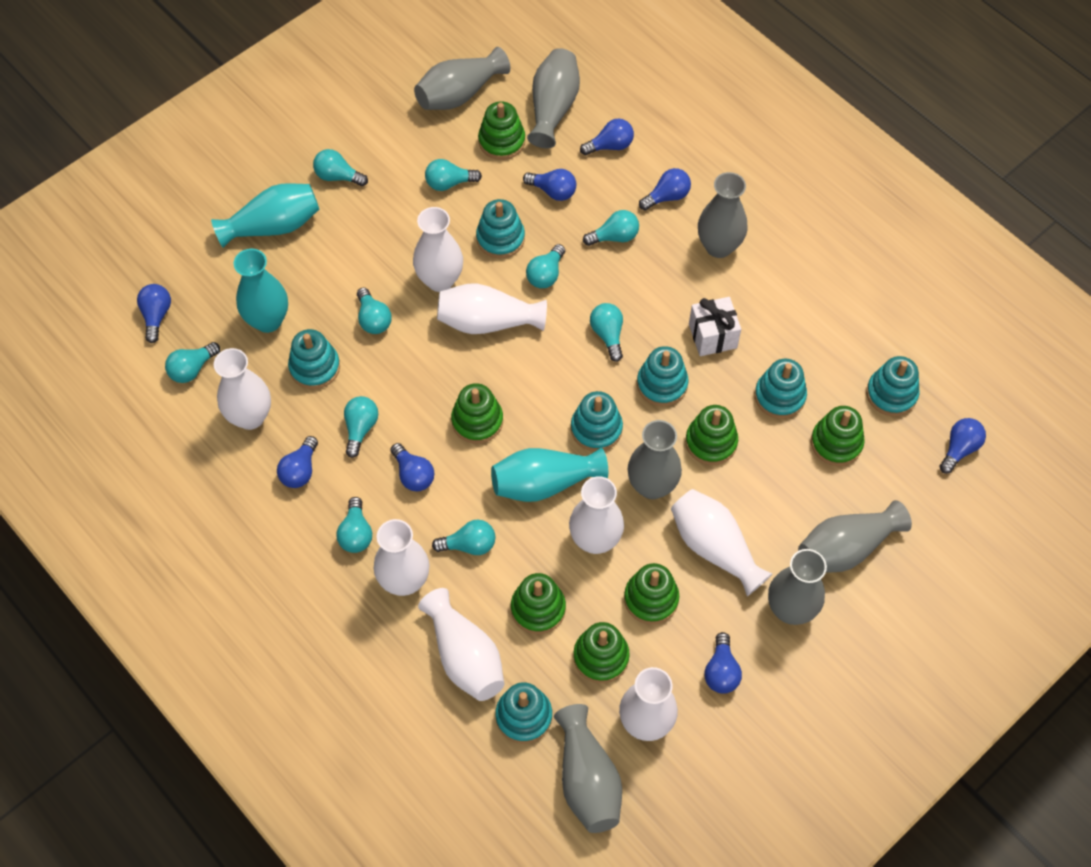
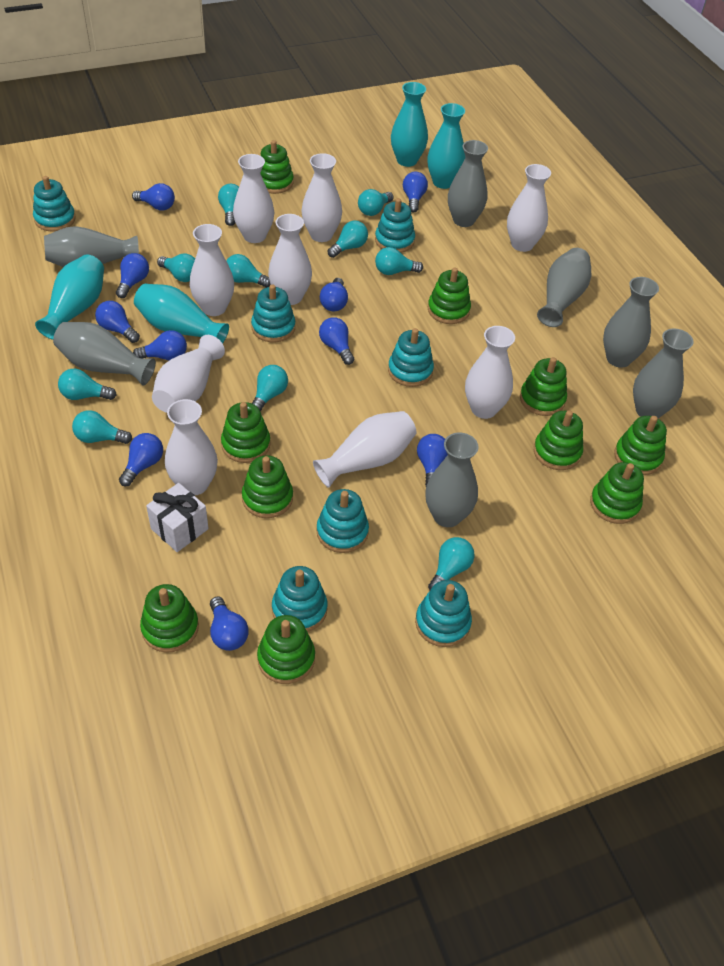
blue light bulb: [137,284,171,343] [277,436,318,488] [390,443,434,491] [523,169,576,201] [580,119,634,155] [639,168,691,210] [704,632,742,694] [939,418,986,474] = 8 -> [95,301,140,343] [116,253,149,298] [119,433,163,486] [132,183,175,210] [133,330,187,360] [210,596,248,651] [319,317,354,365] [320,278,348,311] [403,172,428,212] [417,434,448,486] = 10
green stacking toy: [451,383,503,444] [478,101,525,160] [511,573,566,634] [573,622,630,683] [624,563,679,624] [685,405,738,465] [811,406,865,466] = 7 -> [140,584,199,652] [221,402,271,463] [242,455,293,518] [257,615,315,684] [261,140,294,194] [428,267,471,324] [520,357,567,416] [534,410,583,470] [590,462,644,524] [614,416,667,475] = 10
turquoise vase: [211,183,319,248] [234,249,288,333] [491,448,608,502] = 3 -> [35,254,104,340] [134,284,229,344] [391,82,428,167] [427,103,465,189] = 4
white vase: [214,348,271,430] [374,519,430,596] [413,207,463,292] [418,588,504,701] [437,283,547,334] [569,476,624,554] [619,667,678,741] [671,489,772,596] = 8 -> [152,335,225,412] [165,399,218,495] [190,224,234,316] [233,154,274,243] [268,214,312,305] [301,153,342,242] [313,411,417,488] [465,326,515,419] [507,164,551,252] = 9

